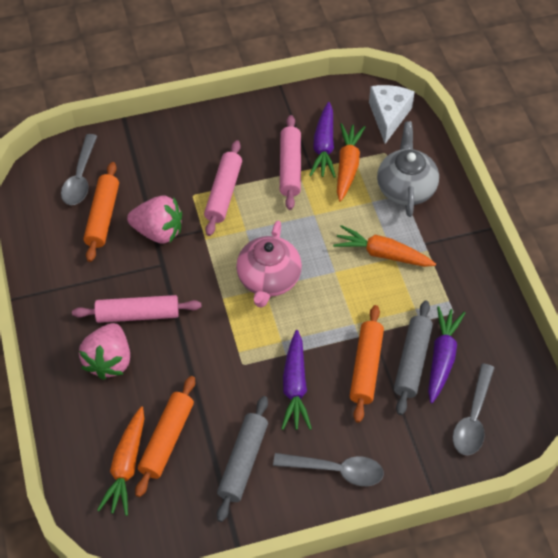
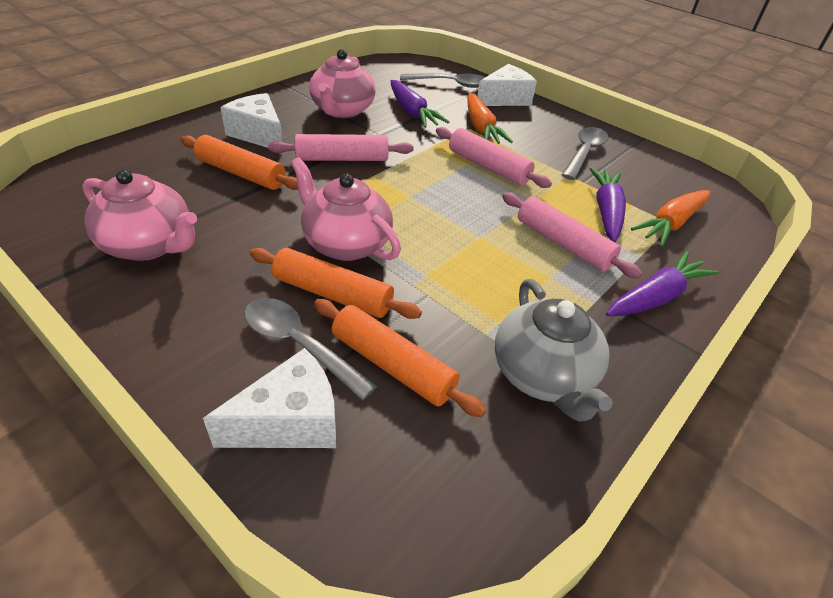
grey rolling pin: [217,396,268,522] [394,301,433,415] = 2 -> none = 0
orange carrot: [97,406,144,516] [333,225,436,267] [337,123,365,202] = 3 -> [467,93,513,144] [631,190,710,247] = 2
pink strawberry: [79,323,130,380] [127,196,182,244] = 2 -> none = 0
pink teapot: [236,221,302,308] = 1 -> [82,169,197,261] [291,157,401,261] [309,49,376,118] = 3
white cheese: [369,85,415,144] = 1 -> [203,348,336,448] [220,93,284,153] [478,64,537,106] = 3

